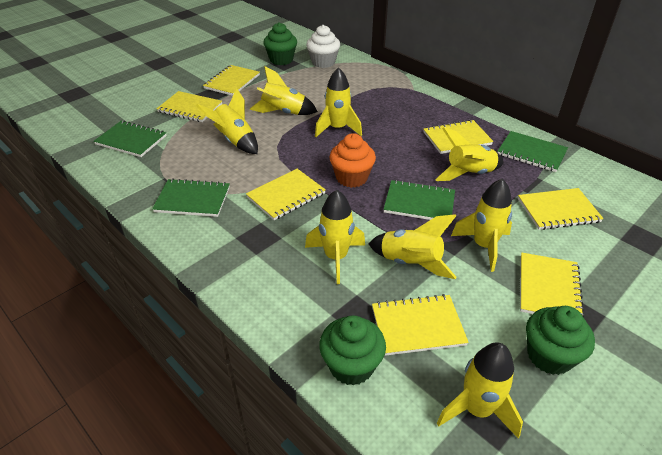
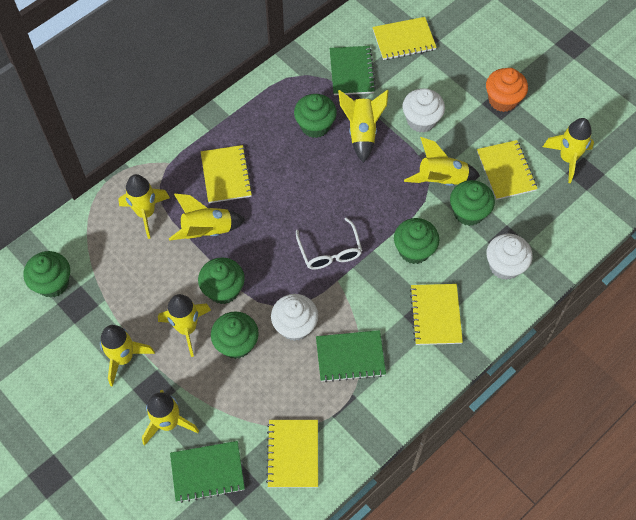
green cupcake: [263,22,297,65] [319,315,386,386] [526,306,595,375] = 3 -> [24,251,70,298] [198,258,245,304] [211,311,259,359] [294,94,337,138] [394,218,439,264] [450,180,495,226] = 6
green notebook: [94,120,167,157] [152,179,230,217] [383,180,455,220] [498,131,568,172] = 4 -> [170,441,245,503] [316,330,386,382] [330,46,376,95] = 3
white cupcake: [306,25,340,68] = 1 -> [271,294,318,341] [403,88,445,133] [486,234,533,280] = 3
white glasses: none = 0 -> [296,217,362,270] = 1
yellow notebook: [156,91,222,122] [203,65,260,96] [246,169,326,220] [372,294,469,356] [423,120,493,154] [518,188,604,230] [520,252,584,318] = 7 -> [201,145,253,203] [266,420,318,488] [372,17,437,60] [410,284,463,345] [477,140,538,200] = 5

